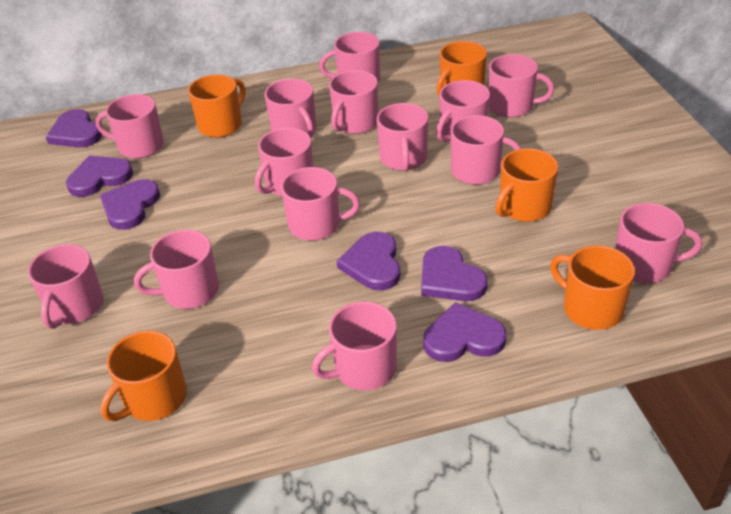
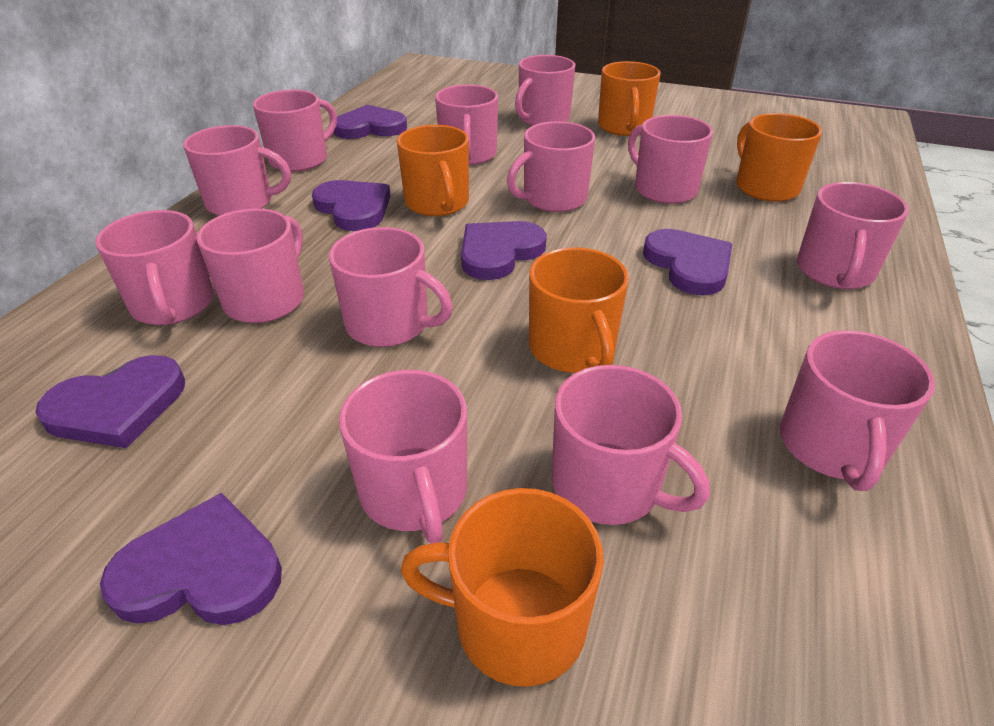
pink mug: [28,244,103,329] [95,94,164,159] [134,230,219,309] [255,128,313,196] [264,79,316,138] [281,167,360,241] [312,302,397,390] [319,32,380,83] [329,70,378,134] [377,103,428,171] [436,80,490,143] [450,115,521,185] [489,54,554,117] [615,203,702,283] = 14 -> [95,210,214,325] [183,125,291,216] [197,208,304,323] [253,90,337,172] [329,227,453,347] [339,370,467,544] [435,84,498,165] [507,121,595,212] [515,55,575,126] [552,365,710,525] [628,115,713,204] [780,330,935,491] [797,182,909,289] = 13

